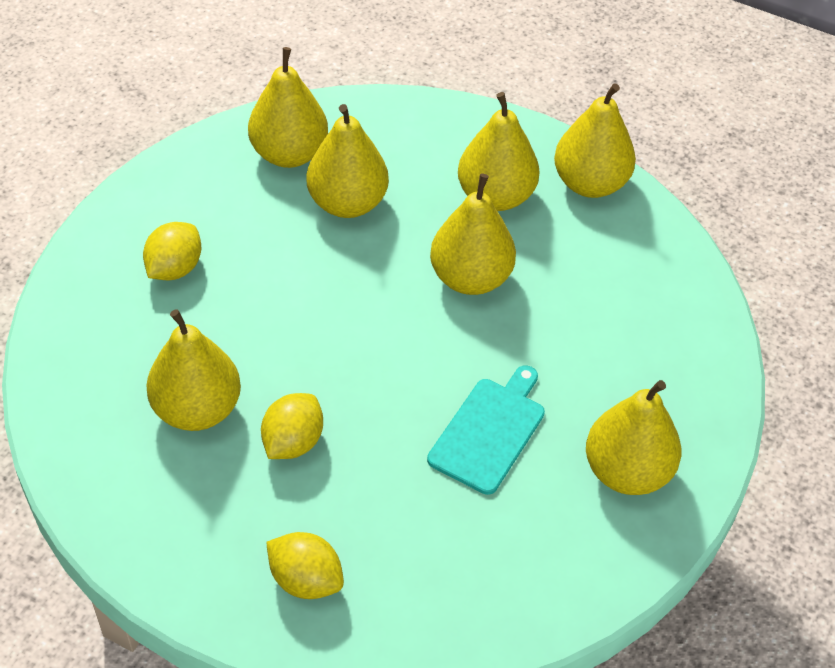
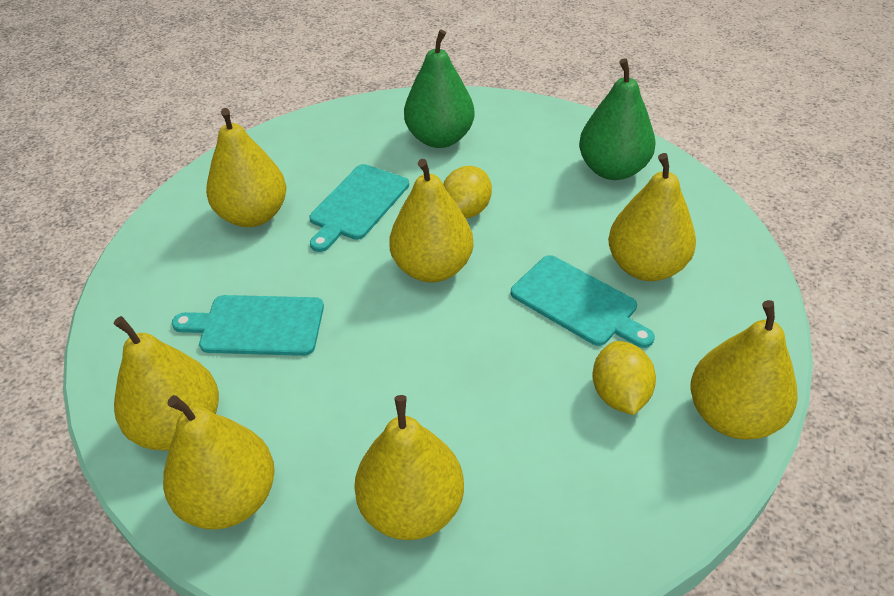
green pear: none = 0 -> [404,30,475,148] [579,58,655,180] = 2
turquoise cutting board: [427,365,545,495] = 1 -> [172,295,324,356] [309,164,409,252] [511,255,655,348] = 3
yellow lemon: [143,222,201,281] [261,393,323,459] [266,532,344,599] = 3 -> [443,166,492,218] [592,341,656,415] = 2

